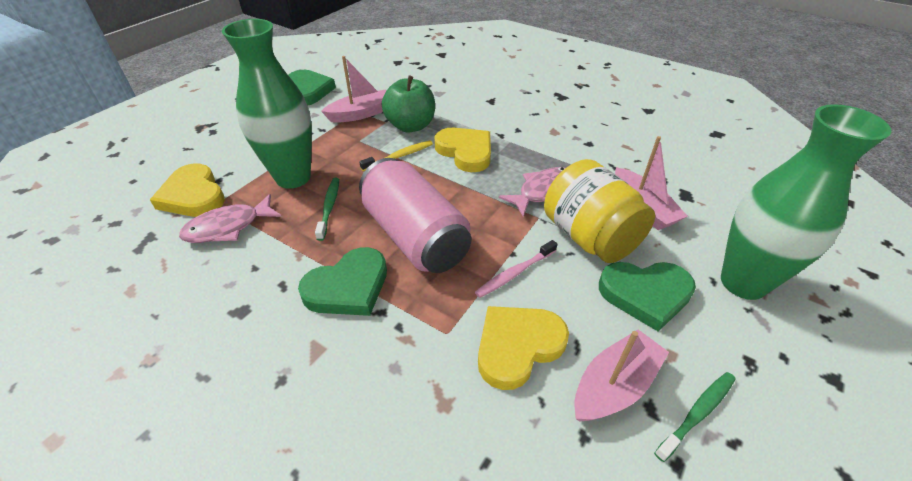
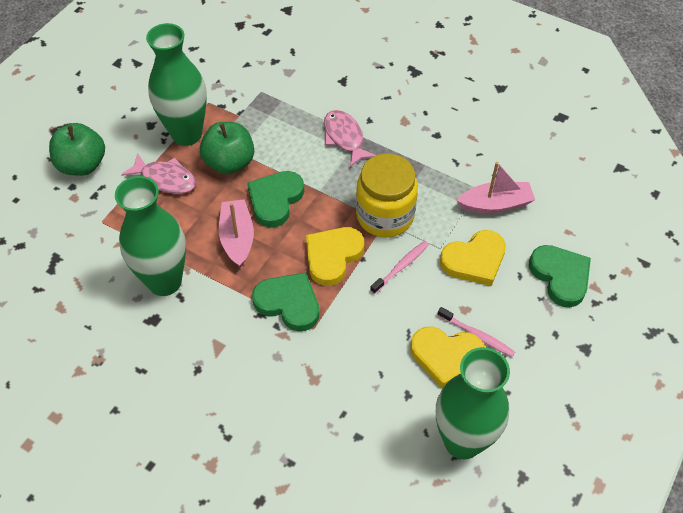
green apple: [382,75,435,132] = 1 -> [49,123,105,176] [200,122,254,174] = 2
green toothbrush: [315,178,339,241] [654,372,736,462] = 2 -> none = 0
green vase: [222,19,312,189] [721,104,891,300] = 2 -> [115,176,186,296] [146,23,207,146] [436,347,510,459] = 3
pink boat: [321,56,387,123] [574,329,669,422] [615,136,688,230] = 3 -> [219,199,254,268] [456,162,535,213] = 2
pink can: [359,158,471,273] = 1 -> none = 0
pink toothbrush: [475,240,557,298] = 1 -> [370,241,429,294] [437,307,515,357] = 2
yellow toothbrush: [359,140,433,171] = 1 -> none = 0

